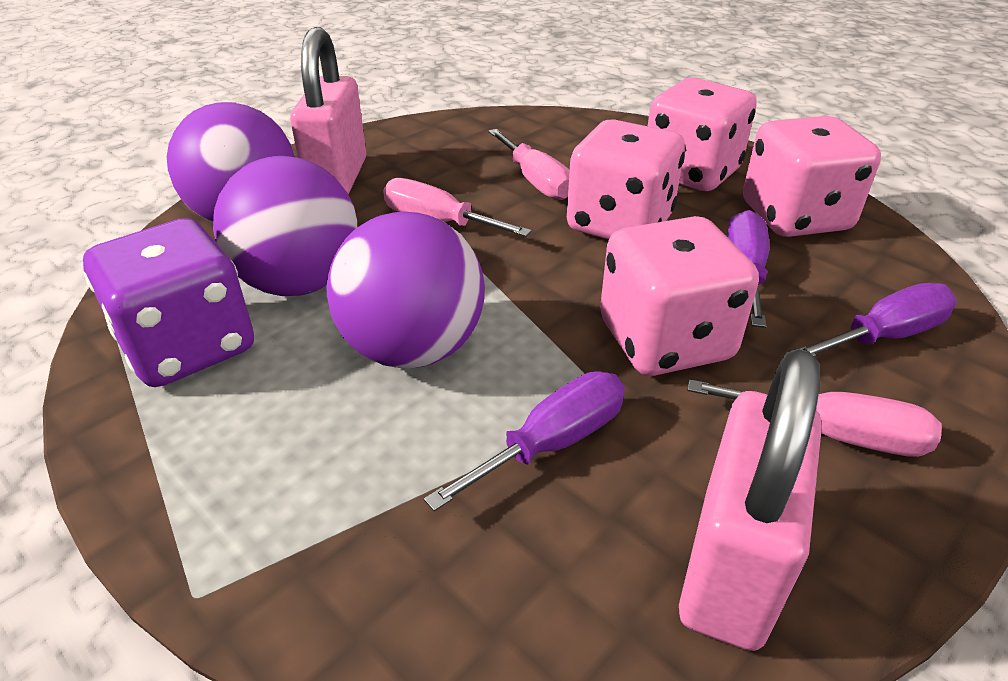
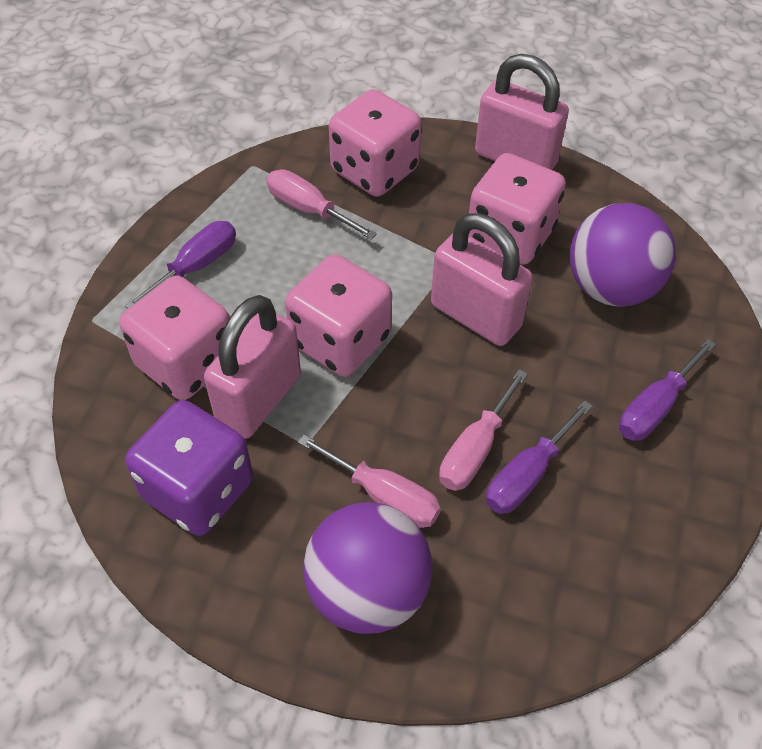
pink padlock: [290,27,366,195] [679,349,822,651] = 2 -> [204,295,301,439] [431,213,533,346] [475,54,569,170] = 3
purple ball: [167,102,295,222] [213,156,357,296] [327,211,485,369] = 3 -> [303,502,432,634] [570,203,676,307] = 2

